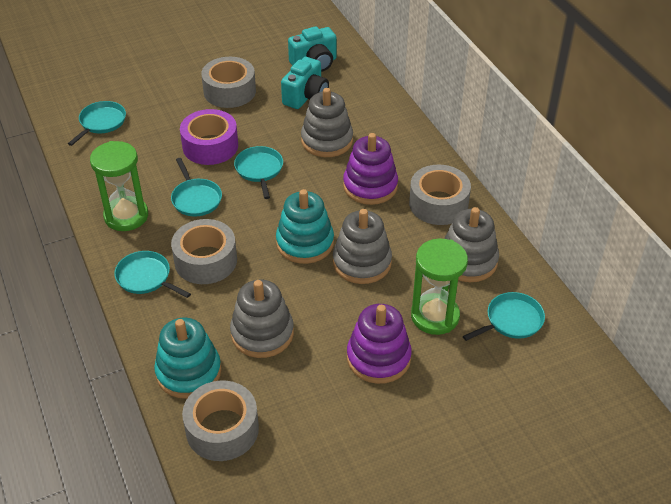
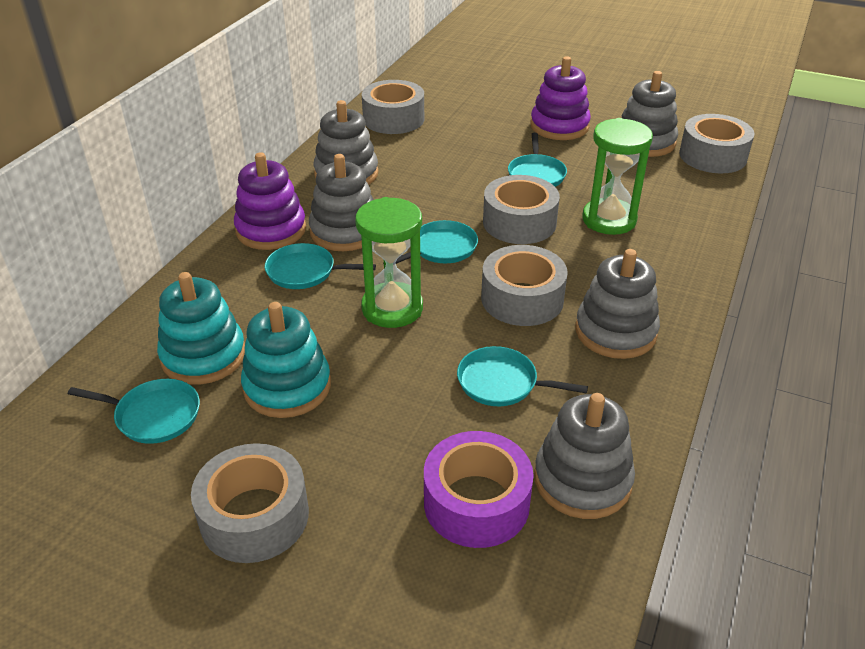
grey stacking toy: [230,280,294,358] [301,88,353,157] [333,209,392,284] [445,207,499,282] = 4 -> [309,154,374,251] [313,100,378,185] [534,393,635,519] [575,249,660,359] [622,71,678,157] = 5
grey tape: [171,219,237,284] [182,381,259,461] [201,57,256,108] [409,165,471,225] = 4 -> [191,443,309,563] [362,80,424,134] [481,245,568,326] [483,175,560,244] [679,114,754,173] = 5
turquoise camera: [281,57,329,109] [288,26,337,72] = 2 -> none = 0

